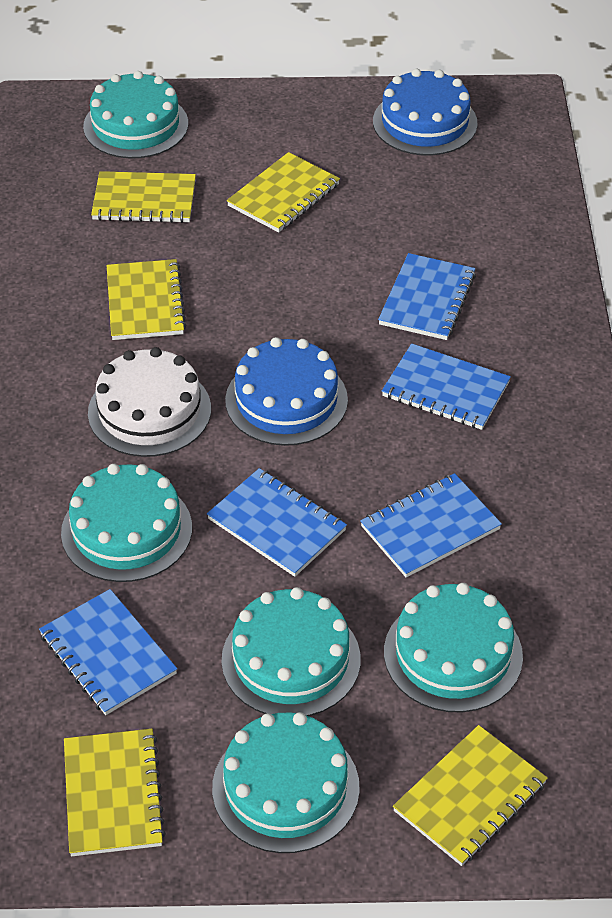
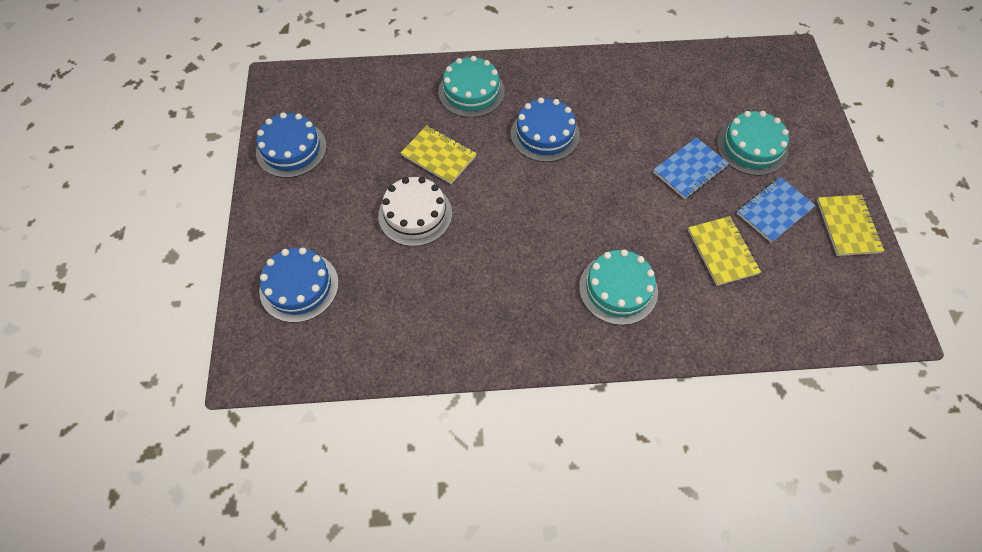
blue cake: [225,337,348,446] [373,69,478,156] = 2 -> [256,112,327,178] [259,247,339,323] [511,98,580,162] = 3
blue notebook: [39,589,177,715] [207,468,347,577] [360,473,502,578] [378,253,476,340] [382,343,511,430] = 5 -> [653,137,729,199] [737,177,816,243] = 2
turquoise cake: [61,464,192,582] [83,71,188,158] [212,712,360,853] [221,587,361,716] [384,583,523,712] = 5 -> [438,56,505,118] [579,249,658,325] [717,111,789,176] = 3
yellow notebook: [64,729,166,856] [91,171,196,223] [107,259,186,340] [227,152,340,232] [393,725,548,866] = 5 -> [401,125,477,184] [688,216,761,286] [817,195,884,256] = 3

